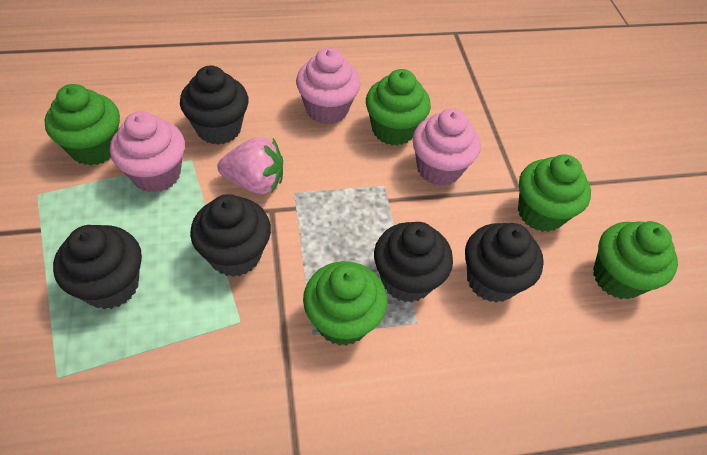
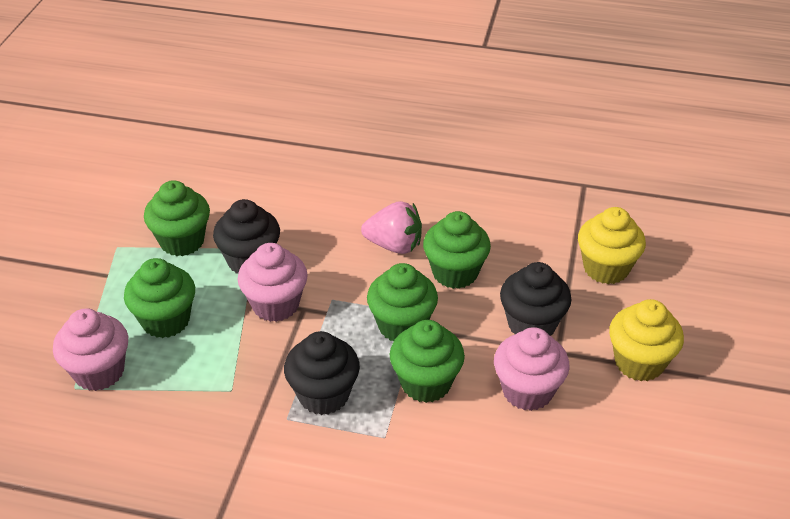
black cupcake: [53,225,142,309] [180,66,248,145] [190,194,271,277] [374,222,453,302] [465,223,544,303] = 5 -> [213,199,280,274] [284,331,360,415] [500,262,572,336] = 3
yellow cupcake: none = 0 -> [578,207,646,284] [609,299,684,381] = 2

